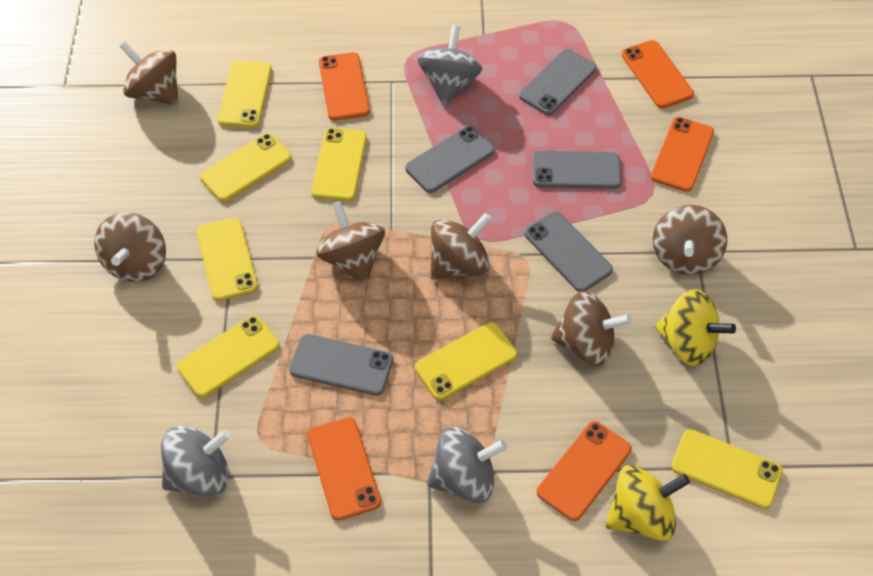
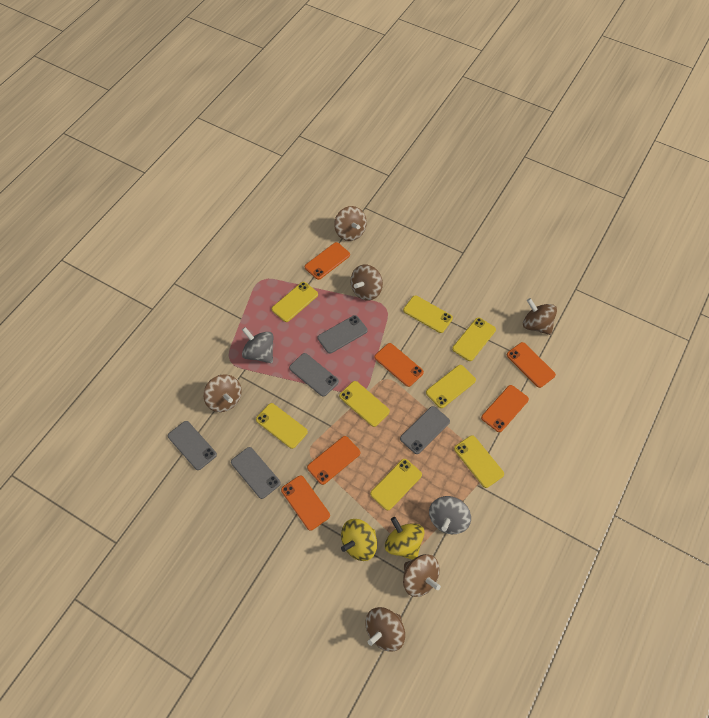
grey spinning top: [161,426,231,497] [417,26,482,105] [427,427,507,503] = 3 -> [242,327,273,363] [429,496,471,534] = 2
orange phone: [308,417,381,521] [319,52,370,121] [537,421,632,521] [621,40,694,108] [651,117,714,192] = 5 -> [281,476,330,531] [305,242,350,280] [307,436,360,485] [374,343,424,387] [481,385,529,432] [507,342,556,388] = 6
yellow phone: [177,315,280,398] [197,218,258,301] [200,133,292,202] [218,60,272,128] [311,128,367,201] [415,322,517,400] [671,429,783,509] = 7 -> [256,403,308,449] [272,282,318,322] [339,381,390,427] [370,459,422,510] [403,295,453,333] [426,365,476,408] [452,317,496,361] [454,435,504,488] = 8

